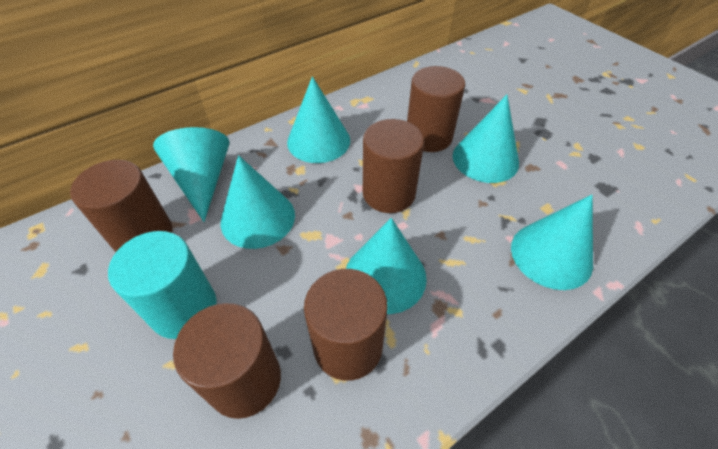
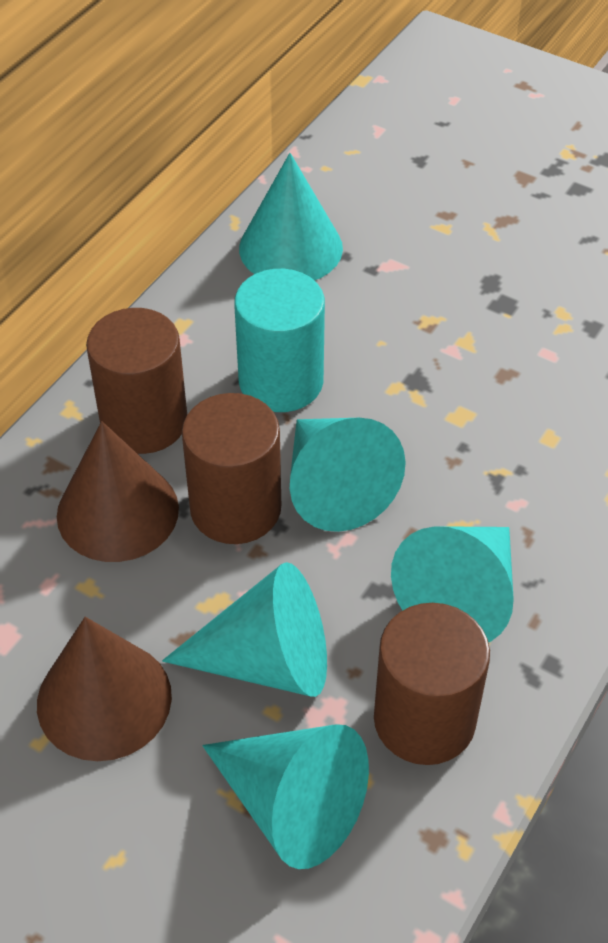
brown cone: none = 0 -> [37,617,172,761] [57,421,179,562] = 2
brown cylinder: [70,160,173,252] [173,303,281,419] [304,269,388,381] [363,119,424,213] [407,66,465,152] = 5 -> [86,308,187,454] [182,393,281,544] [374,603,490,765] = 3
turquoise cone: [153,127,229,222] [221,155,295,249] [287,76,350,163] [346,218,427,314] [453,95,519,183] [511,195,593,290] = 6 -> [162,562,327,697] [202,724,369,869] [239,153,343,280] [290,418,406,532] [391,526,514,643] = 5

